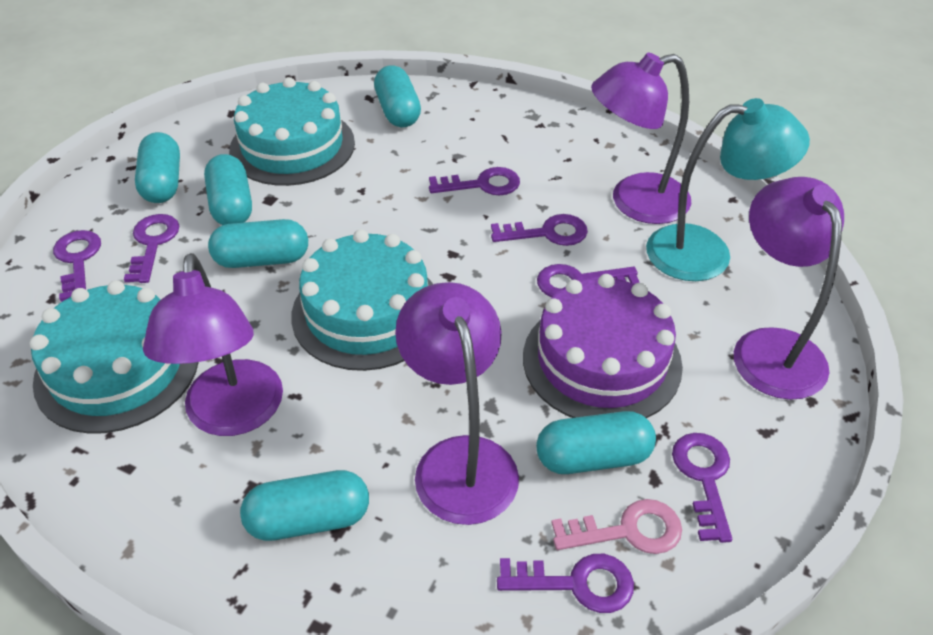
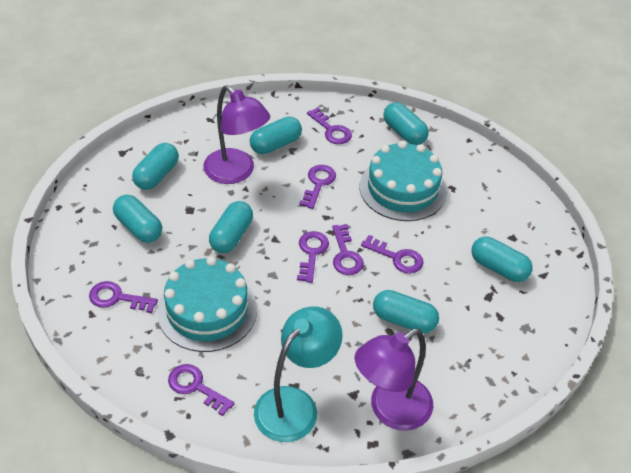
pink key: [552,499,682,554] = 1 -> none = 0
purple cake: [523,274,683,418] = 1 -> none = 0
purple lamp: [143,253,283,436] [395,282,519,525] [591,53,691,224] [734,177,844,400] = 4 -> [203,85,270,184] [355,329,433,431] = 2
turquoise cake: [29,280,199,434] [229,77,355,186] [291,230,433,371] = 3 -> [157,256,257,352] [360,141,447,221] = 2
turquoise capsule: [135,132,180,203] [204,154,252,225] [208,219,308,268] [240,470,369,541] [374,65,421,127] [536,411,656,474] = 6 -> [113,195,162,243] [132,143,179,190] [209,201,253,253] [250,116,302,154] [373,290,439,333] [383,102,429,145] [471,237,533,282] = 7

